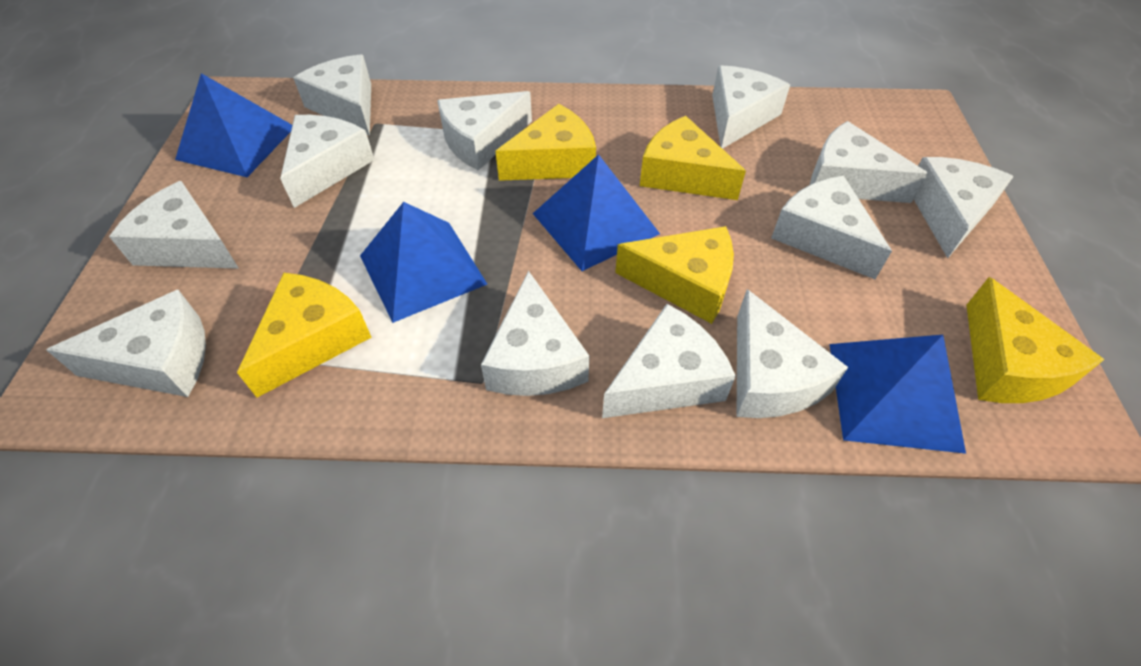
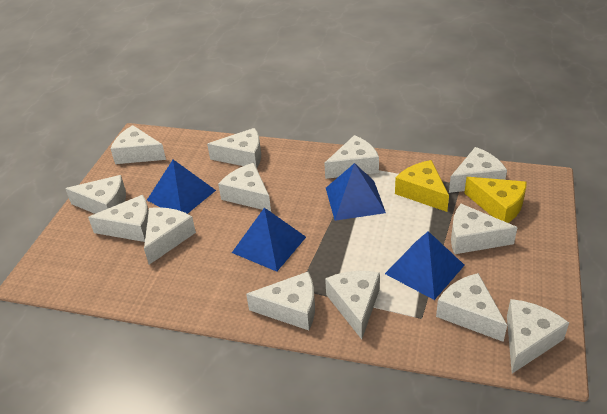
white cheese: [46,290,206,397] [109,181,239,269] [280,115,375,208] [293,54,371,136] [437,91,532,171] [481,271,589,396] [602,304,736,418] [712,65,790,149] [737,289,848,418] [771,176,892,279] [810,121,928,203] [914,157,1014,258] = 12 -> [65,175,126,214] [88,195,149,242] [111,125,166,164] [144,207,196,265] [207,128,261,168] [218,163,271,212] [246,272,315,330] [325,135,379,179] [325,271,380,339] [436,273,507,342] [449,147,507,193] [451,204,518,254] [507,299,569,374] = 13
yellow cheese: [237,273,372,398] [495,104,596,181] [615,226,734,324] [640,116,746,200] [966,277,1104,403] = 5 -> [395,160,449,212] [464,177,527,223] = 2

